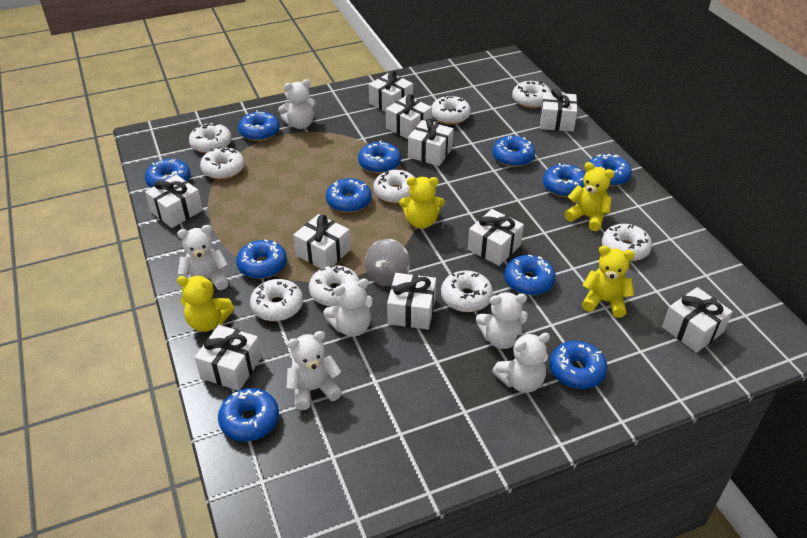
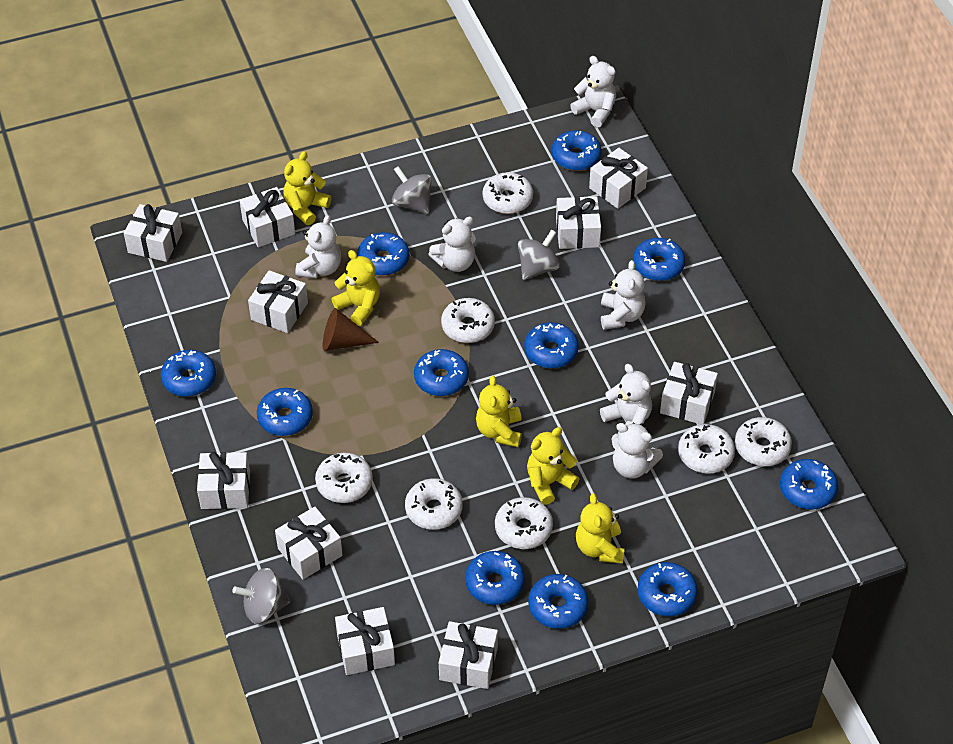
brown cone: none = 0 -> [323,308,379,351] = 1
grey spinning top: [365,239,410,286] = 1 -> [232,568,290,624] [392,166,432,214] [518,229,560,280] = 3
white donut: [189,123,232,153] [200,147,245,180] [250,279,303,321] [309,265,360,307] [373,170,416,203] [431,95,471,125] [441,270,493,312] [512,81,551,108] [602,224,652,261] = 9 -> [315,453,373,503] [405,478,463,530] [441,298,495,343] [482,172,533,214] [495,497,553,549] [678,424,735,474] [735,417,792,466] = 7
yellow teddy bear: [177,276,234,332] [399,177,444,229] [564,162,614,231] [582,245,635,317] = 4 -> [283,151,331,225] [332,250,380,326] [476,376,522,447] [527,427,579,505] [576,493,625,564] = 5

